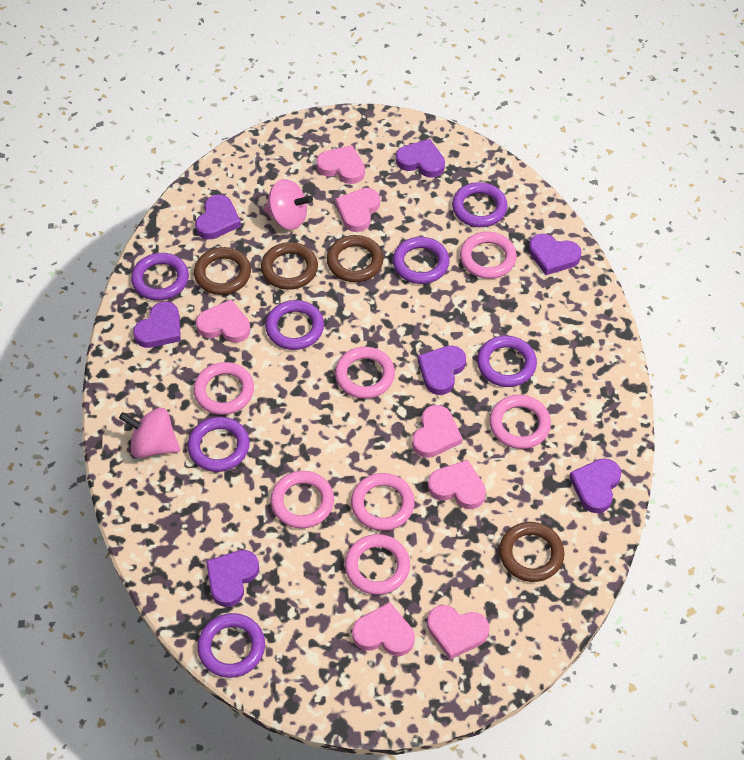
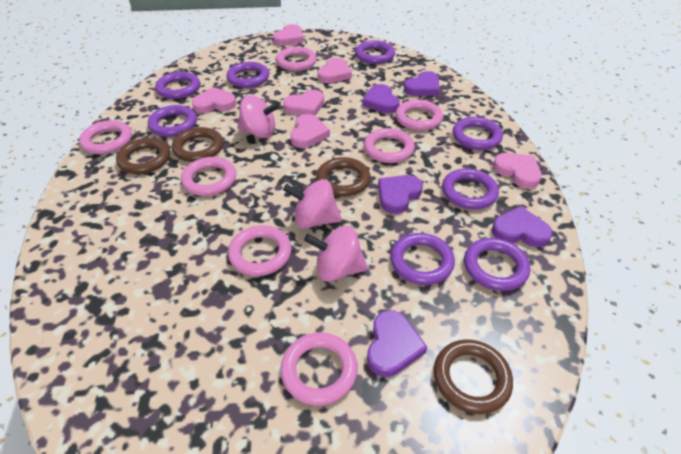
pink heart: [196,300,250,343] [316,145,365,184] [335,188,380,232] [352,602,414,656] [412,405,463,458] [427,605,489,659] [428,460,486,509] = 7 -> [192,87,236,113] [273,24,304,46] [283,90,324,116] [291,114,330,148] [317,58,352,83] [493,153,542,189] = 6
pink spinning top: [119,408,180,458] [264,179,313,230] = 2 -> [237,95,280,138] [283,179,342,229] [304,226,368,282] = 3
purple heart: [133,302,181,348] [195,194,241,239] [206,550,259,607] [396,139,445,178] [418,346,466,395] [529,234,582,275] [569,458,621,513] = 7 -> [362,84,400,113] [367,310,427,377] [378,175,423,214] [404,71,439,96] [491,206,553,247] = 5
purple ring: [131,253,189,300] [187,417,250,472] [197,613,265,678] [265,300,324,350] [393,237,450,284] [452,182,508,227] [477,336,537,387] = 7 -> [148,105,197,137] [155,72,200,99] [226,62,269,88] [355,40,395,64] [390,233,455,285] [442,168,499,210] [452,117,503,150] [464,238,530,291] = 8

